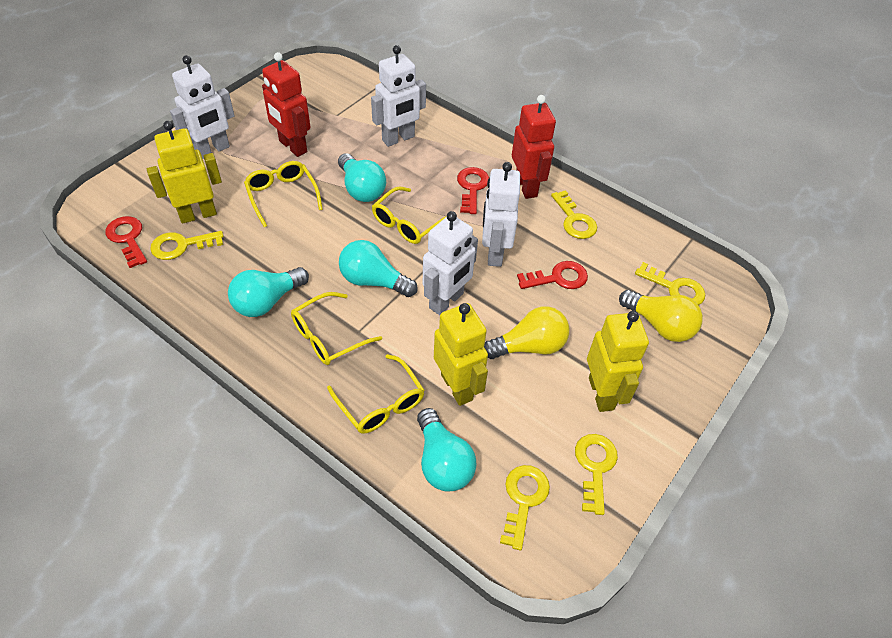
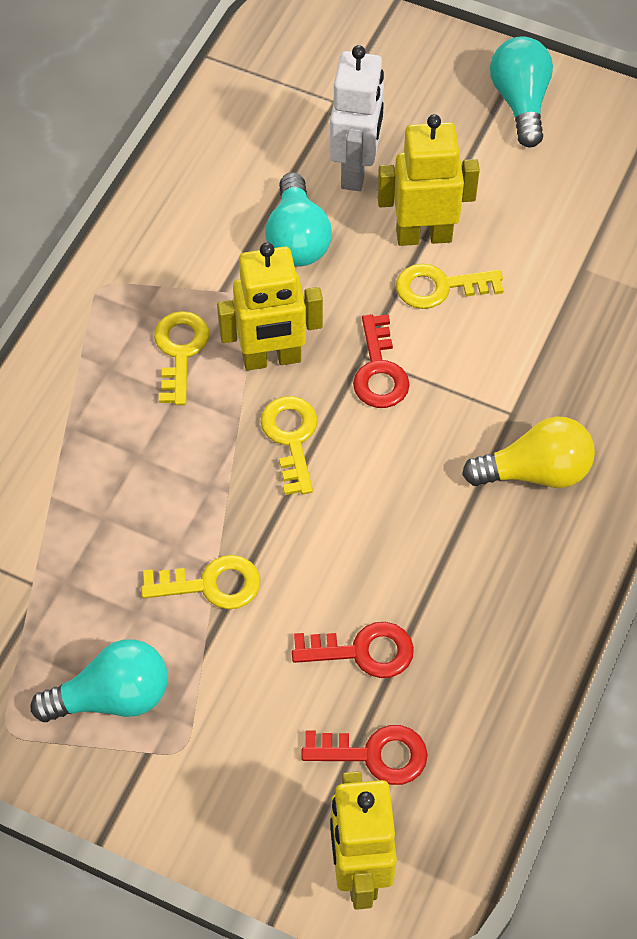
red robot: [262,52,310,157] [512,95,556,199] = 2 -> none = 0
turquoise light bulb: [228,267,309,317] [338,153,386,202] [339,240,418,297] [417,408,477,492] = 4 -> [31,639,168,722] [265,172,332,266] [490,36,553,147] = 3
white robot: [170,55,235,159] [371,45,426,147] [423,211,478,315] [482,162,520,267] = 4 -> [330,45,384,191] = 1
yellow glasses: [244,161,323,227] [291,292,382,365] [327,354,425,434] [372,186,447,244] = 4 -> none = 0
yellow key: [150,231,223,260] [500,465,550,550] [551,190,597,239] [575,434,618,515] [635,262,705,305] = 5 -> [141,555,261,609] [154,311,209,405] [261,396,318,495] [396,263,504,309] = 4
yellow light bulb: [484,306,569,359] [619,290,703,342] = 2 -> [462,416,595,488] = 1

